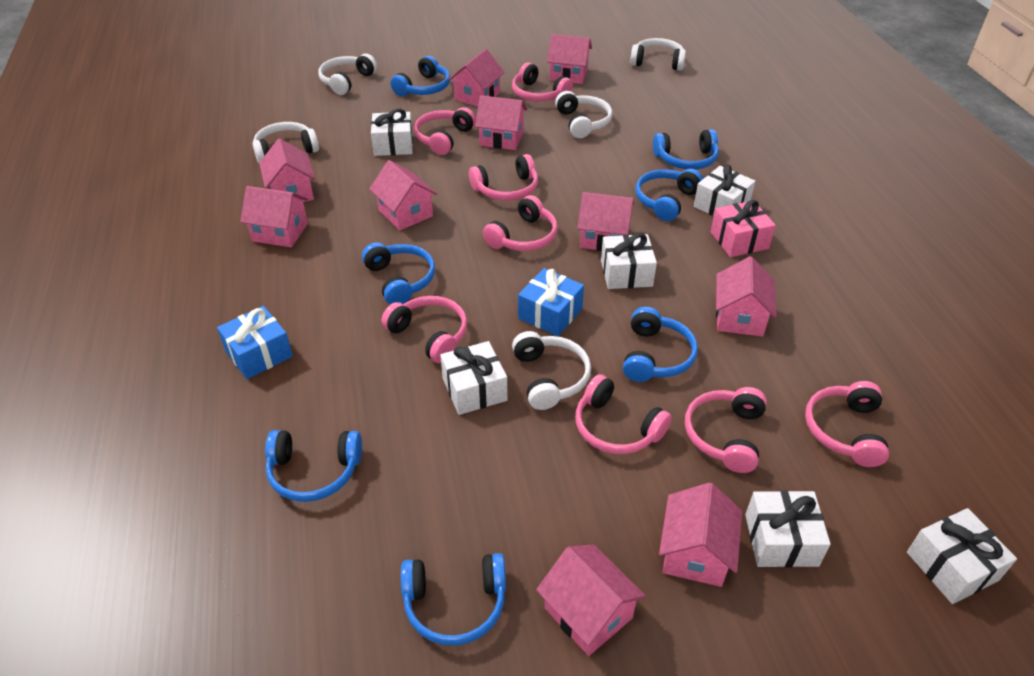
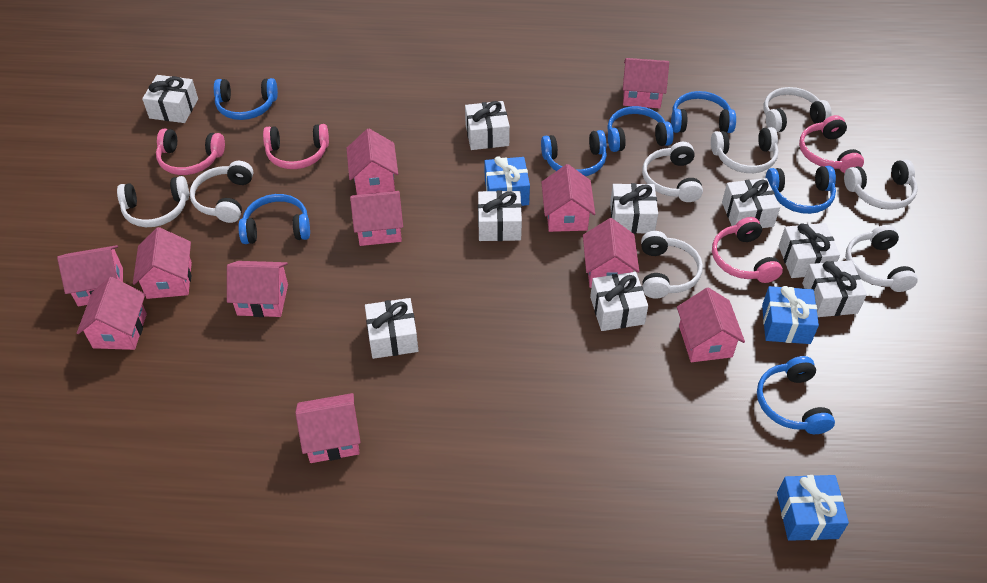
blue gift: [217,306,293,379] [518,268,584,336] = 2 -> [485,156,530,206] [762,286,819,344] [777,475,849,541] = 3
pink gift: [710,200,776,257] = 1 -> none = 0
pink headphones: [382,296,467,363] [414,107,476,155] [469,154,538,201] [483,195,557,251] [512,62,573,102] [575,374,672,454] [685,387,767,473] [805,381,889,467] = 8 -> [156,129,225,175] [263,124,329,169] [712,217,783,283] [799,115,864,173] = 4
pink house: [240,186,308,247] [259,139,315,202] [369,160,437,230] [448,49,505,107] [475,95,527,150] [536,544,646,656] [547,34,592,84] [577,192,634,251] [659,482,742,587] [716,256,777,337] = 10 -> [57,245,123,306] [77,277,147,350] [133,227,192,299] [227,261,288,317] [295,393,361,463] [346,129,398,195] [350,191,403,246] [541,164,595,232] [583,218,639,288] [623,58,669,108] [677,288,745,362] = 11
white gift: [371,109,413,156] [440,341,508,415] [601,233,657,289] [694,165,755,216] [745,490,831,567] [907,508,1017,604] = 6 -> [142,75,198,123] [365,298,418,359] [465,101,510,150] [478,190,522,241] [590,272,648,331] [610,183,658,234] [722,178,780,228] [779,223,840,278] [802,260,867,317] = 9
white headphones: [252,122,319,163] [319,54,377,95] [512,331,591,410] [555,91,612,138] [630,38,686,71] = 5 -> [117,176,189,227] [190,161,253,223] [641,231,703,299] [642,142,703,202] [711,127,778,173] [763,87,832,132] [844,159,918,210] [845,225,918,292] = 8

